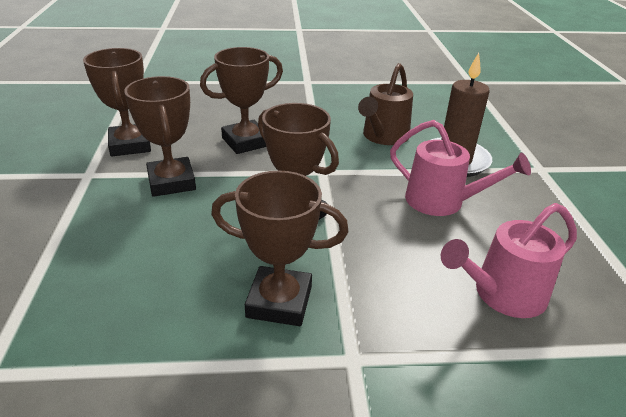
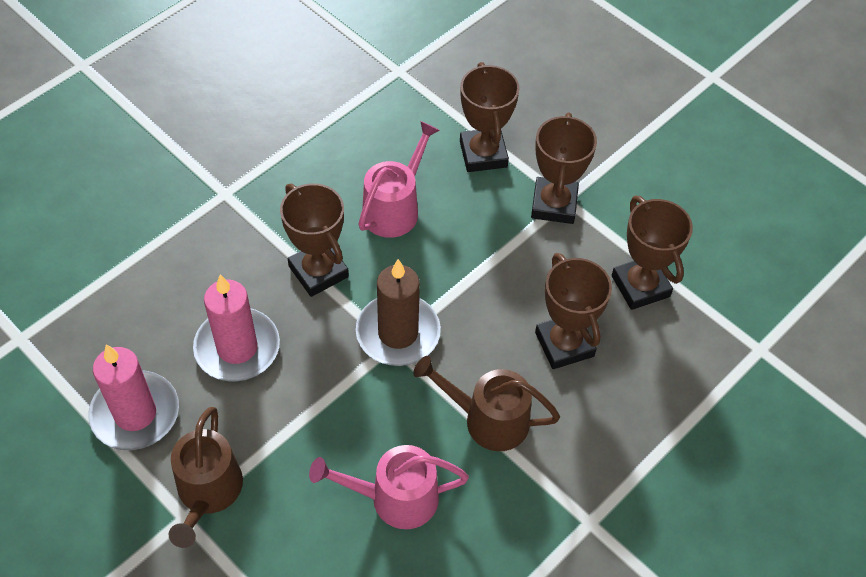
brown watering can: [358,63,413,145] = 1 -> [168,407,243,548] [413,356,560,451] = 2
pink candle: none = 0 -> [88,344,179,450] [193,274,280,381] = 2

